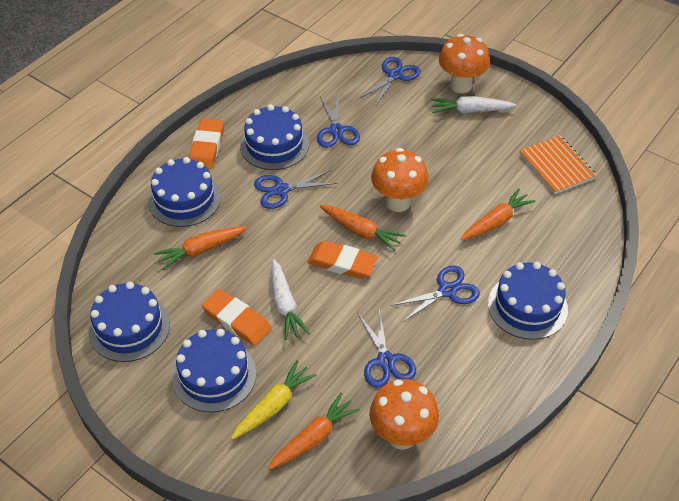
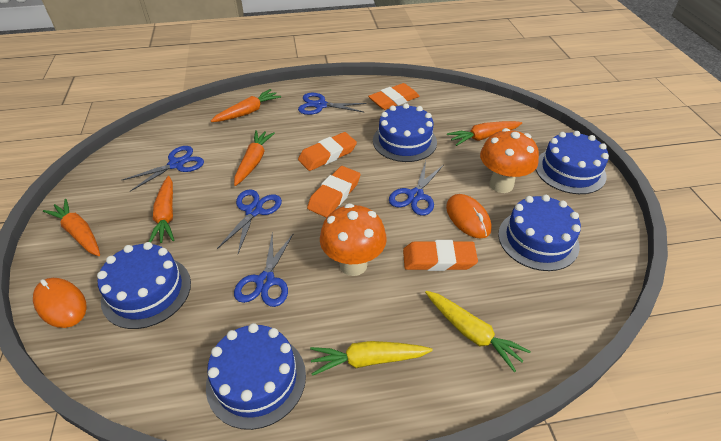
orange carrot: [154,226,247,270] [268,393,360,470] [320,205,406,251] [461,188,536,240] = 4 -> [43,199,100,256] [149,176,174,243] [211,89,281,122] [234,130,275,186] [447,121,522,146] = 5
orange eraser: [189,119,224,170] [202,289,272,346] [307,241,378,279] = 3 -> [298,132,357,171] [307,166,361,218] [368,83,419,110] [403,240,478,271] = 4
orange mouse: none = 0 -> [33,278,87,328] [446,194,491,239] = 2
orange mushroom: [369,379,439,450] [371,148,429,212] [439,34,490,93] = 3 -> [320,203,387,276] [480,128,539,193] = 2
orange notebook: [519,135,597,194] = 1 -> none = 0
white carrot: [272,259,310,340] [431,96,516,113] = 2 -> none = 0
yellow carrot: [231,360,317,440] = 1 -> [310,341,433,376] [425,291,531,372] = 2

